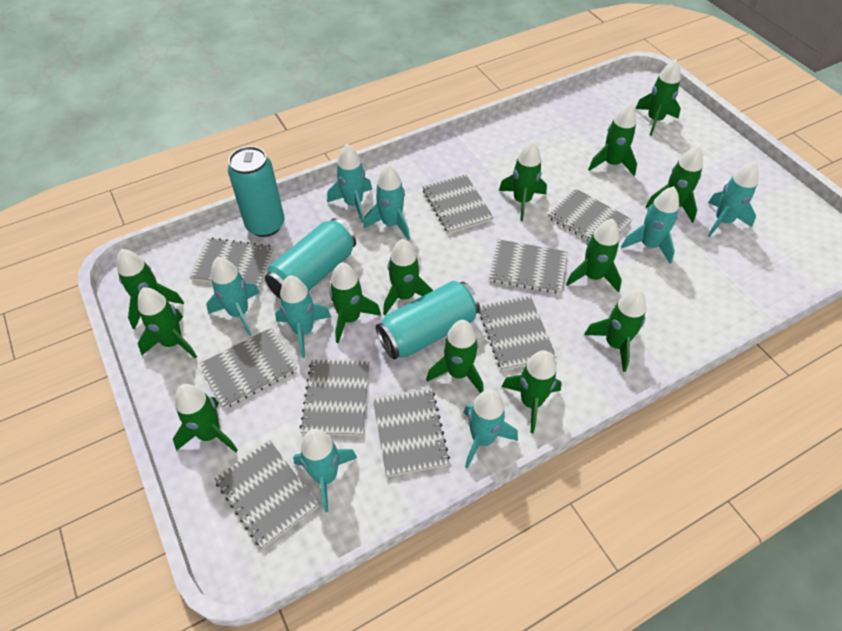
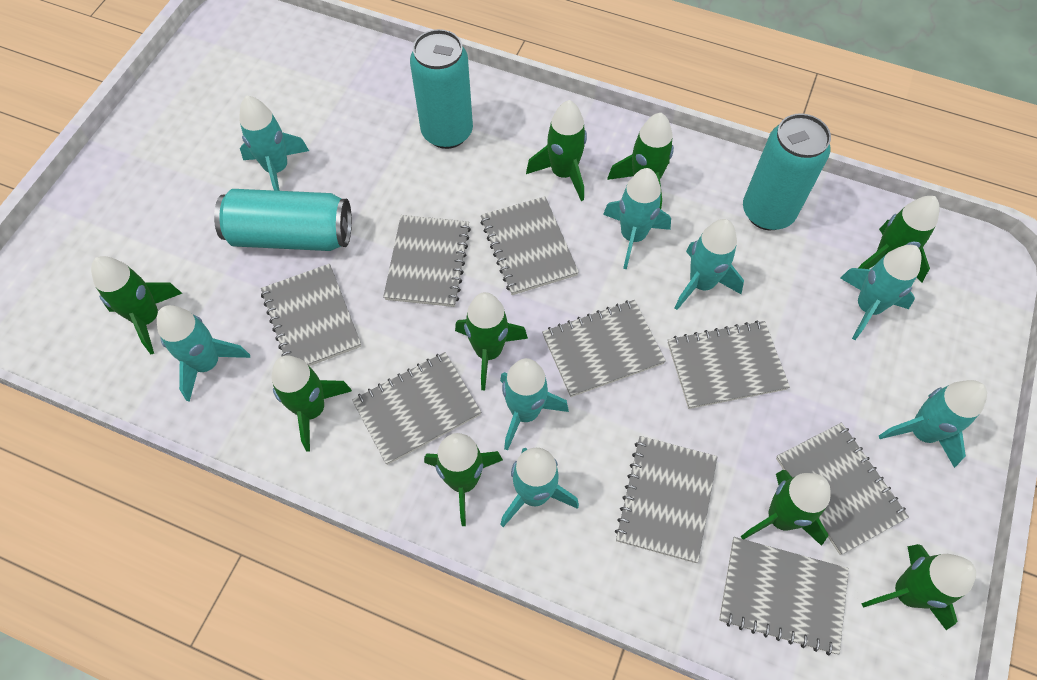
green rocket: [117,249,184,330] [138,288,197,358] [173,384,238,452] [329,262,381,343] [383,239,433,315] [426,320,484,393] [499,141,547,221] [501,350,562,433] [566,219,622,293] [584,289,646,372] [588,103,637,176] [635,59,681,136] [645,145,703,223] = 13 -> [91,256,182,354] [271,355,352,452] [424,433,503,526] [455,292,528,391] [526,100,587,201] [607,113,674,209] [741,470,830,546] [858,196,940,283] [861,544,976,630] = 9

